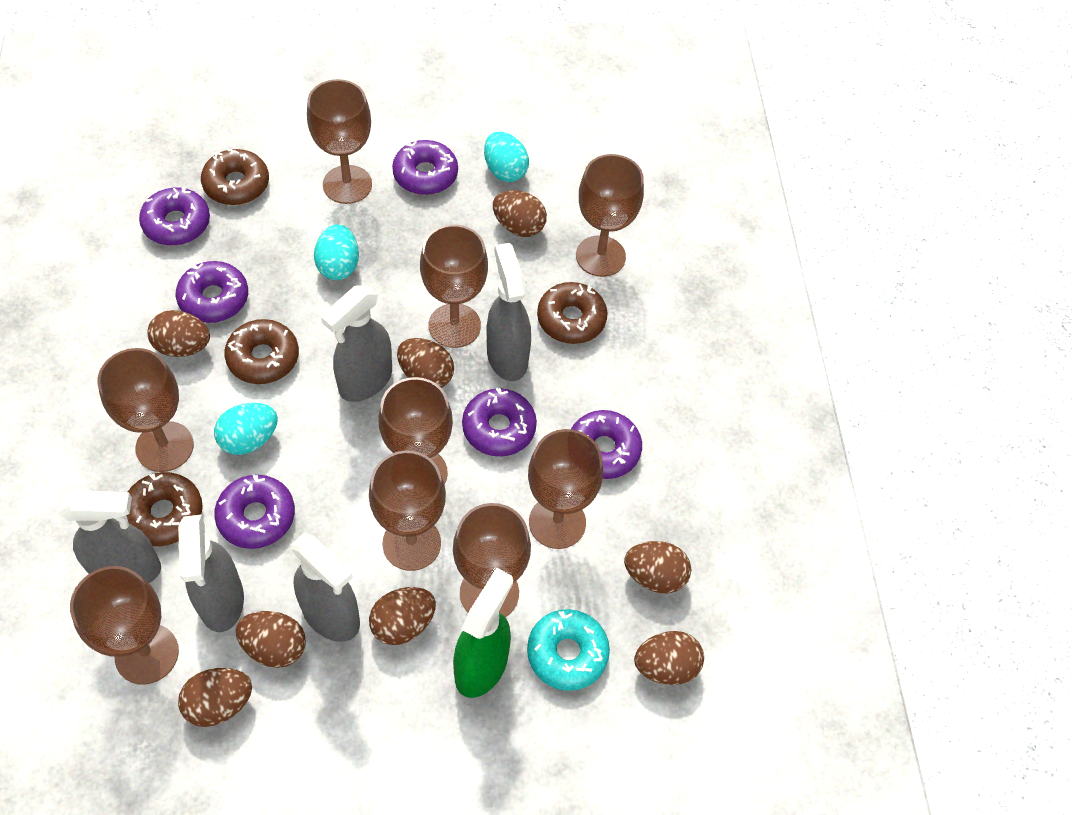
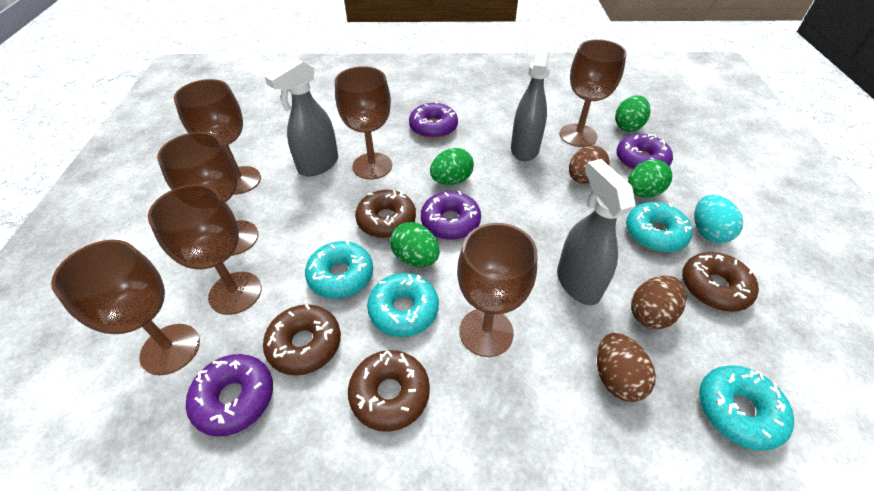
brown egg: [148,310,210,357] [178,668,252,727] [236,611,306,668] [369,587,436,645] [397,338,454,388] [493,190,547,237] [624,541,691,594] [634,631,704,685] = 8 -> [569,146,609,184] [597,333,656,402] [631,275,687,329] = 3
brown goblet: [70,566,179,685] [98,348,194,472] [307,79,372,204] [369,451,446,571] [378,377,453,485] [420,224,488,348] [453,503,531,617] [528,429,603,549] [576,154,644,277] = 9 -> [51,240,200,375] [148,184,262,315] [157,132,258,256] [174,79,261,195] [335,66,392,179] [457,223,538,357] [560,39,627,147] = 7
green egg: none = 0 -> [390,222,440,267] [430,148,474,185] [615,95,651,132] [628,159,672,198] = 4
green spray bottle: [453,568,513,698] = 1 -> none = 0
grey spray bottle: [58,490,161,583] [178,514,244,632] [291,532,360,642] [321,285,392,402] [487,243,531,381] = 5 -> [265,58,338,176] [511,38,551,161] [557,159,636,305] = 3
purple donut: [139,187,210,245] [176,261,248,323] [214,475,295,549] [392,140,458,195] [462,388,537,457] [571,410,642,479] = 6 -> [186,354,273,437] [409,101,458,139] [421,191,481,240] [616,134,673,170] = 4
turquoise donut: [527,609,610,691] = 1 -> [305,240,373,299] [367,273,439,337] [626,202,693,252] [699,365,794,451] = 4
turquoise egg: [214,403,278,455] [314,224,359,280] [484,132,529,182] = 3 -> [694,195,743,243] = 1

